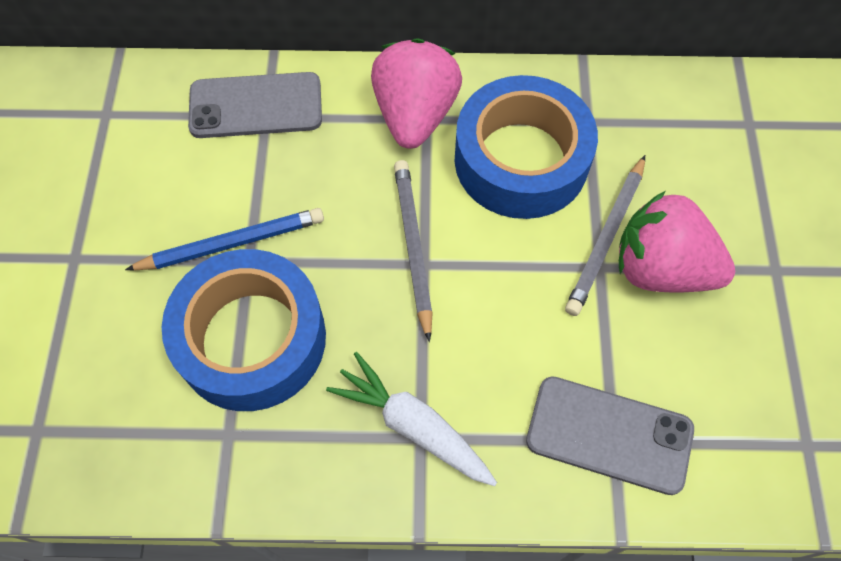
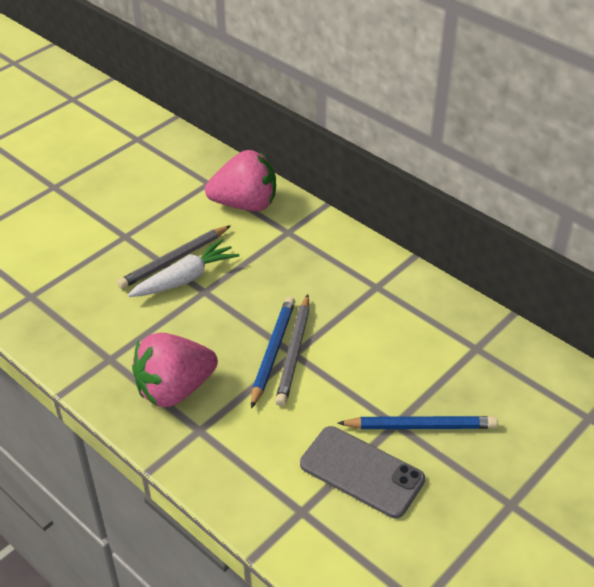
blue pencil: [125,208,324,271] = 1 -> [251,297,295,408] [337,416,498,429] = 2
blue tape: [162,249,326,411] [454,75,598,219] = 2 -> none = 0
grey phone: [188,72,322,138] [526,376,694,495] = 2 -> [300,426,425,518] = 1

